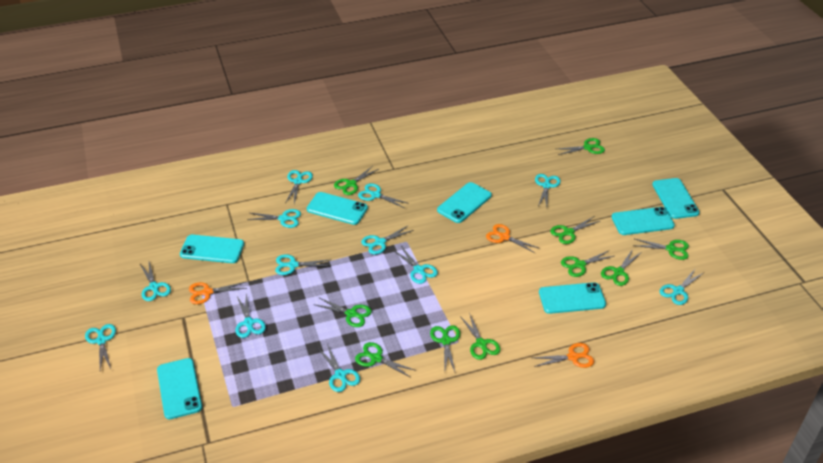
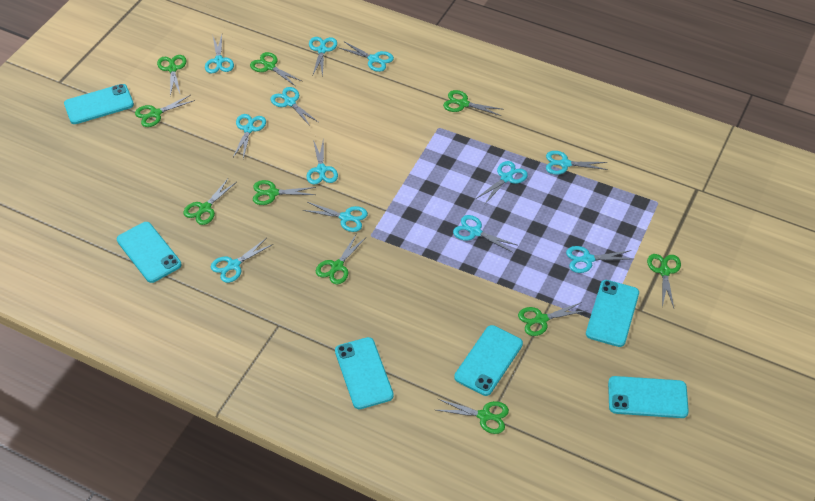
orange scissors: [189,282,247,304] [486,224,539,253] [533,343,594,368] = 3 -> none = 0
turquoise phone: [157,358,202,419] [180,235,244,263] [307,192,368,225] [437,182,492,223] [539,282,606,314] [612,207,675,235] [652,178,699,219] = 7 -> [64,84,134,124] [117,222,182,283] [335,337,394,409] [454,325,523,396] [586,280,639,347] [608,376,689,418] = 6

